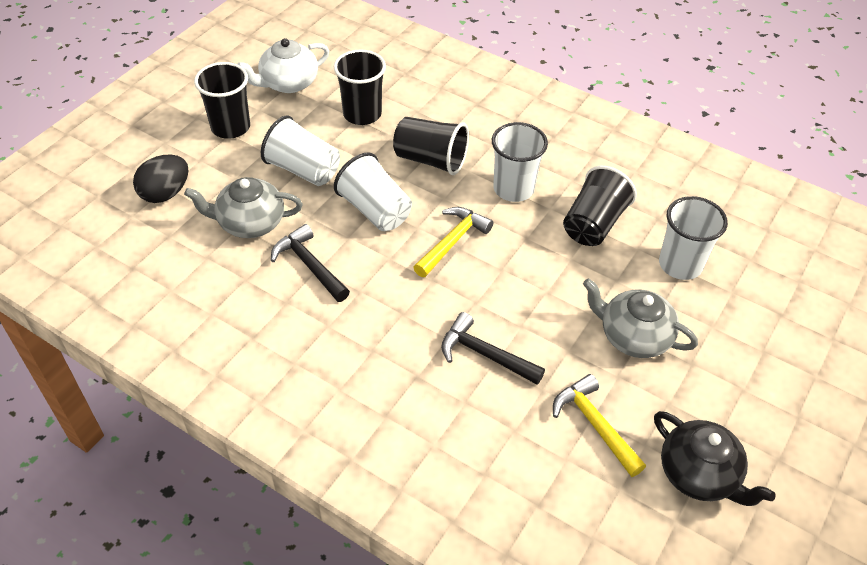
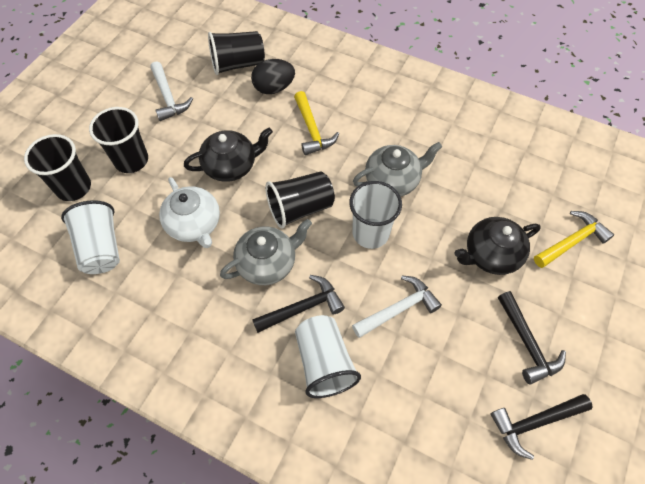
black hammer: [271,224,350,302] [441,312,545,385] = 2 -> [252,275,345,333] [490,394,593,460] [498,291,566,385] = 3
black teapot: [654,411,776,506] = 1 -> [184,128,273,182] [455,217,541,275] = 2
white cup: [261,116,340,186] [334,152,412,231] [492,122,548,202] [659,196,728,280] = 4 -> [61,200,120,274] [295,315,361,398] [349,181,402,249] = 3
white hammer: none = 0 -> [150,61,193,121] [352,276,442,338] = 2

